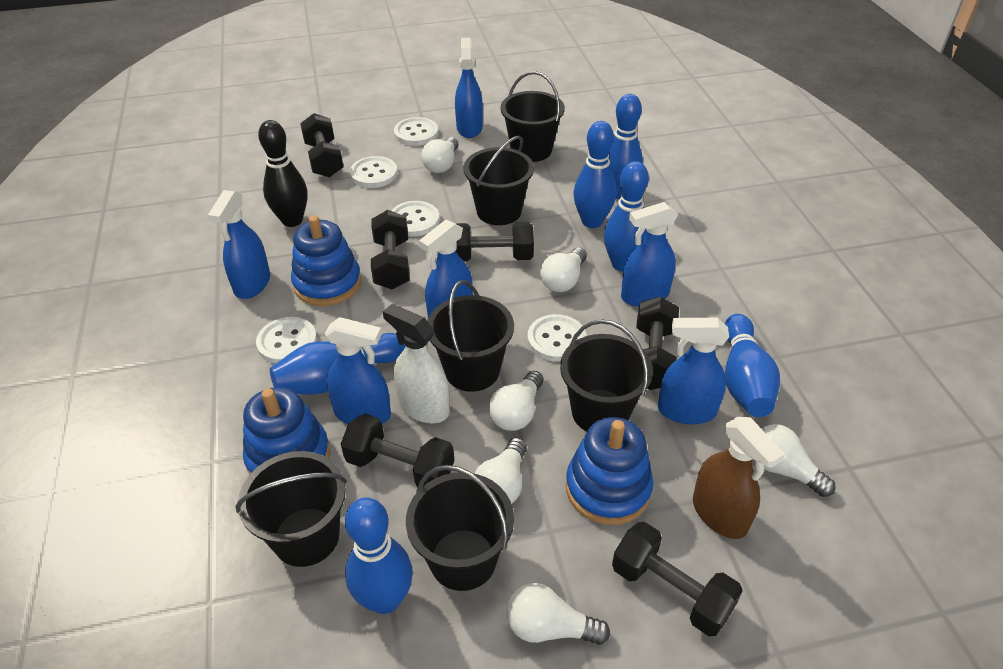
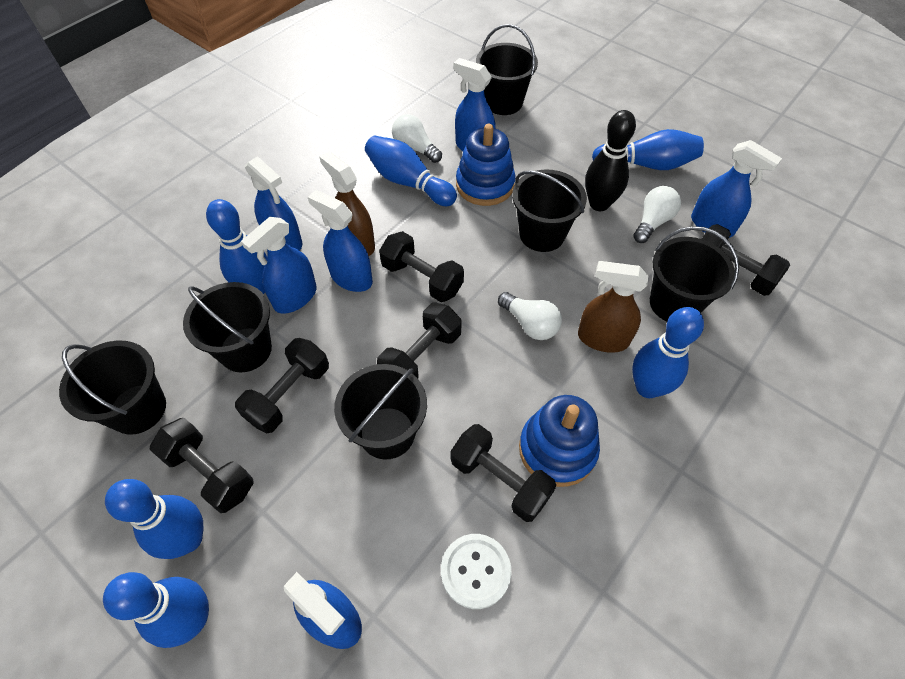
blue stacking toy: [243,387,330,475] [291,215,361,306] [566,417,653,525] = 3 -> [456,124,516,206] [519,395,600,487] = 2
brown spray bottle: [693,417,785,539] = 1 -> [319,151,375,256] [578,261,648,353] = 2
white button: [256,317,317,364] [350,156,398,188] [391,201,440,237] [394,117,438,146] [527,314,586,362] = 5 -> [441,534,511,609] = 1
white light bulb: [421,137,459,173] [474,438,527,504] [489,371,543,431] [506,583,610,645] [540,247,587,292] [761,424,836,497] = 6 -> [392,114,442,163] [498,292,562,340] [633,186,681,243] = 3
white spray bottle: [383,304,449,424] = 1 -> none = 0

